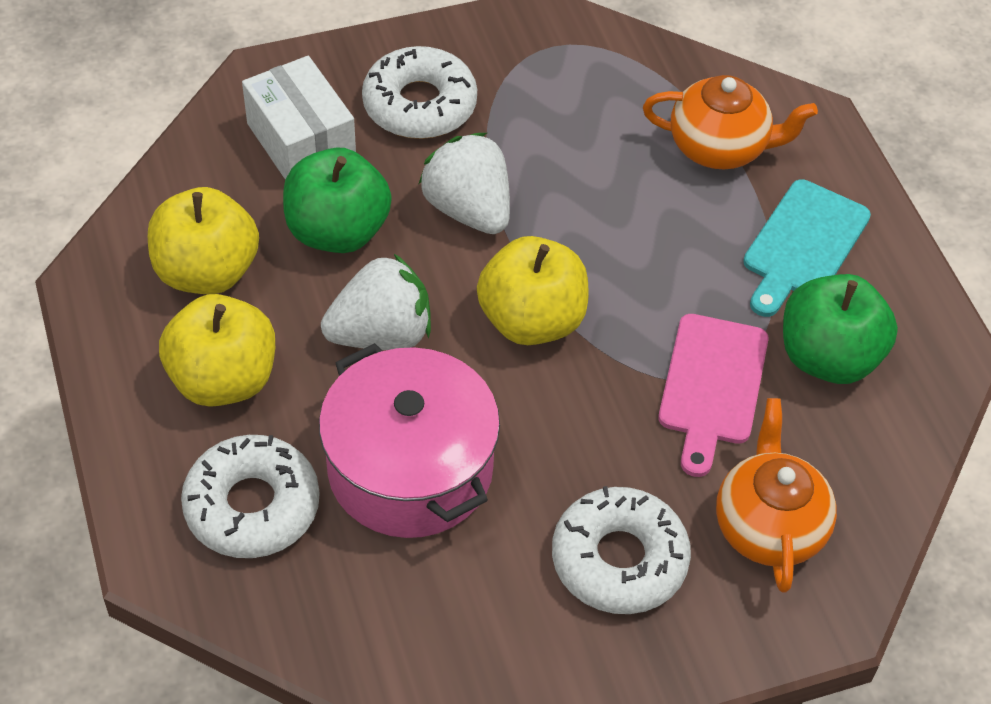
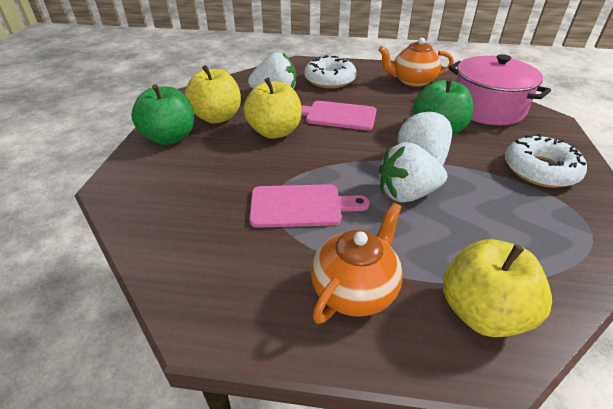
pink cutting board: [658,314,769,477] = 1 -> [249,184,370,228] [301,101,377,130] = 2
turquoise cutting board: [743,179,871,317] = 1 -> none = 0
white box: [242,56,356,179] = 1 -> none = 0
white donut: [181,435,320,558] [362,46,477,139] [552,486,691,614] = 3 -> [304,55,357,88] [505,134,587,188] = 2
white strawberry: [321,254,431,350] [419,133,510,234] = 2 -> [248,52,296,90] [379,142,447,203] [397,108,452,166] = 3

